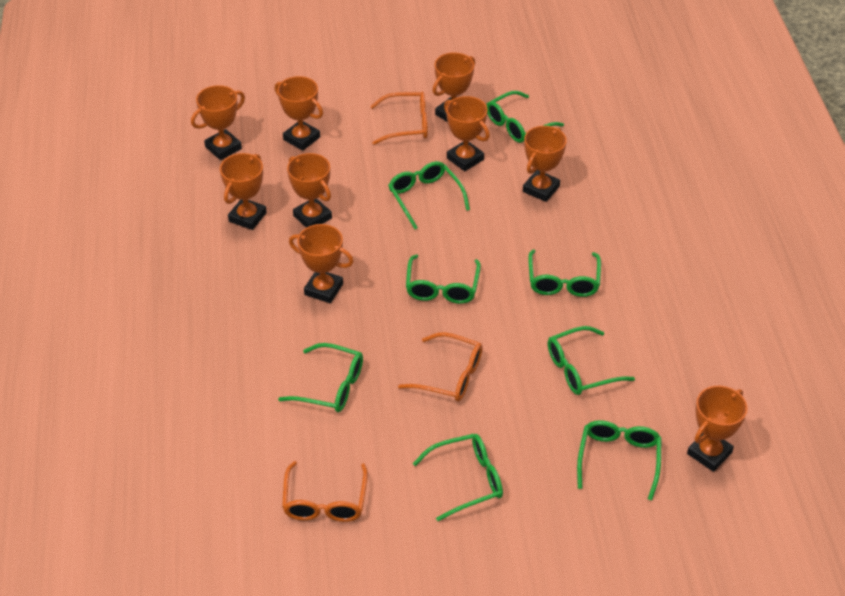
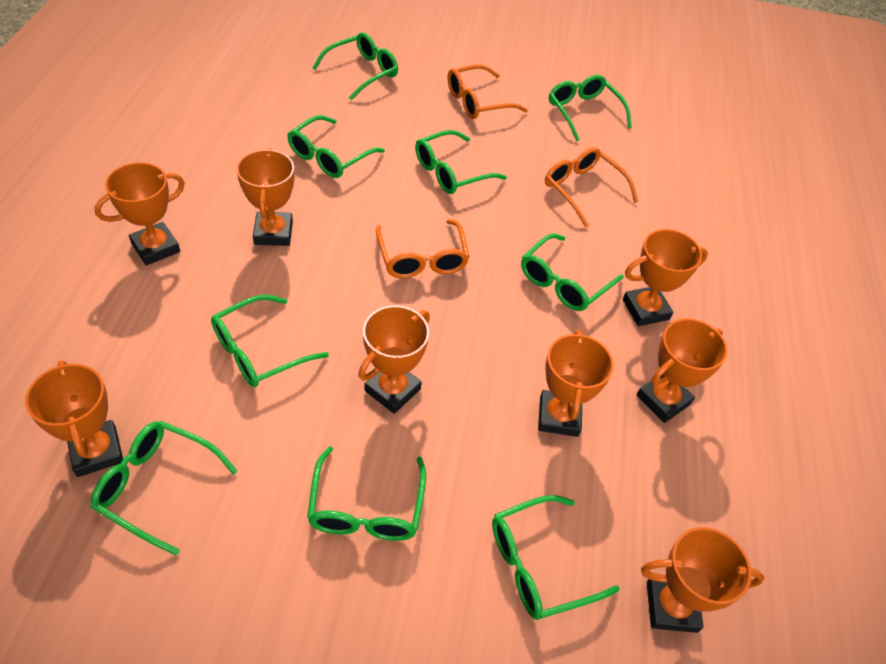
green glasses: [278,343,363,412] [388,161,470,229] [406,254,481,304] [413,434,503,521] [487,91,564,143] [528,250,601,297] [548,326,635,395] [577,420,662,500] = 8 -> [90,421,238,556] [211,295,329,387] [287,115,385,178] [307,446,426,541] [312,32,398,100] [415,130,507,194] [492,495,620,620] [521,233,624,311] [549,75,632,141] = 9
orange trophy: [191,85,245,160] [220,153,267,230] [275,76,323,151] [287,153,332,228] [289,224,354,303] [432,53,475,122] [444,96,490,171] [523,126,567,202] [687,386,747,472] = 9 -> [25,361,123,477] [95,162,185,266] [236,149,294,246] [358,305,430,414] [538,330,614,437] [623,229,708,326] [637,319,728,423] [641,527,765,633] = 8

